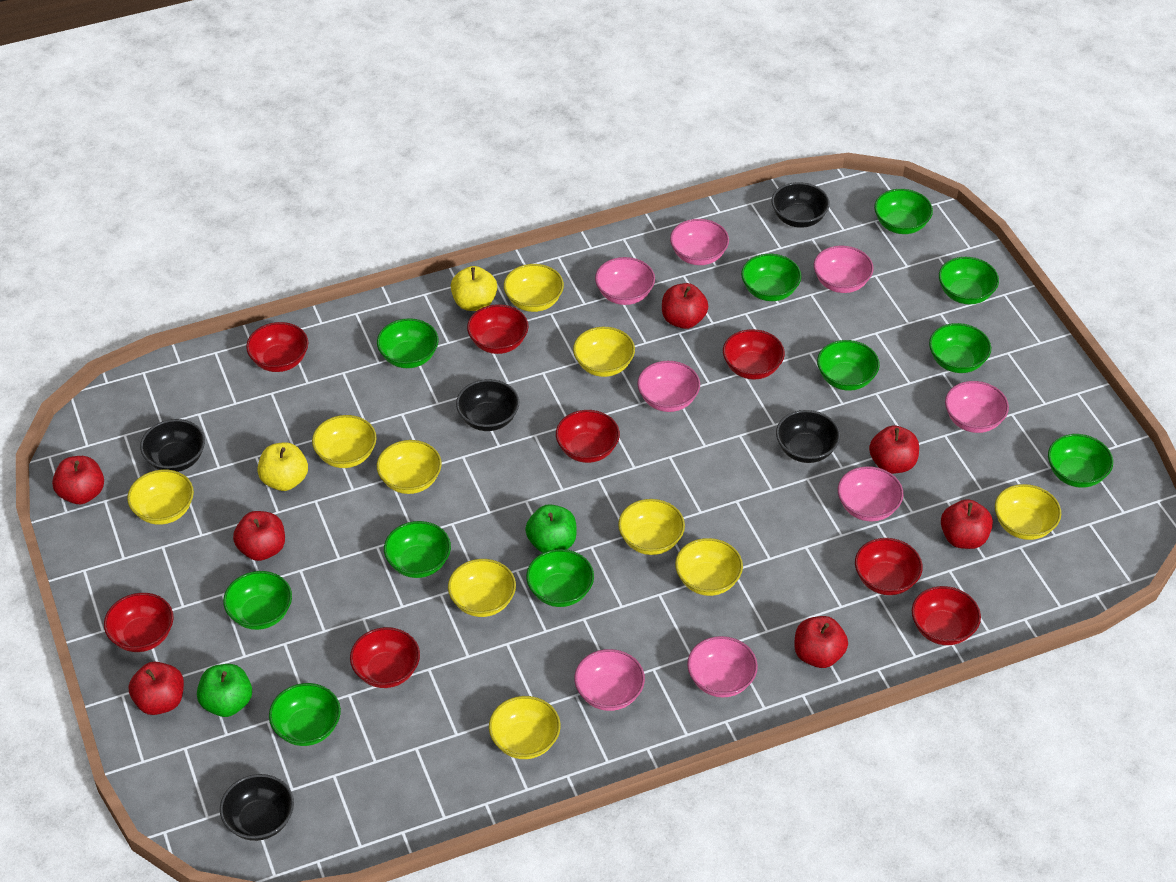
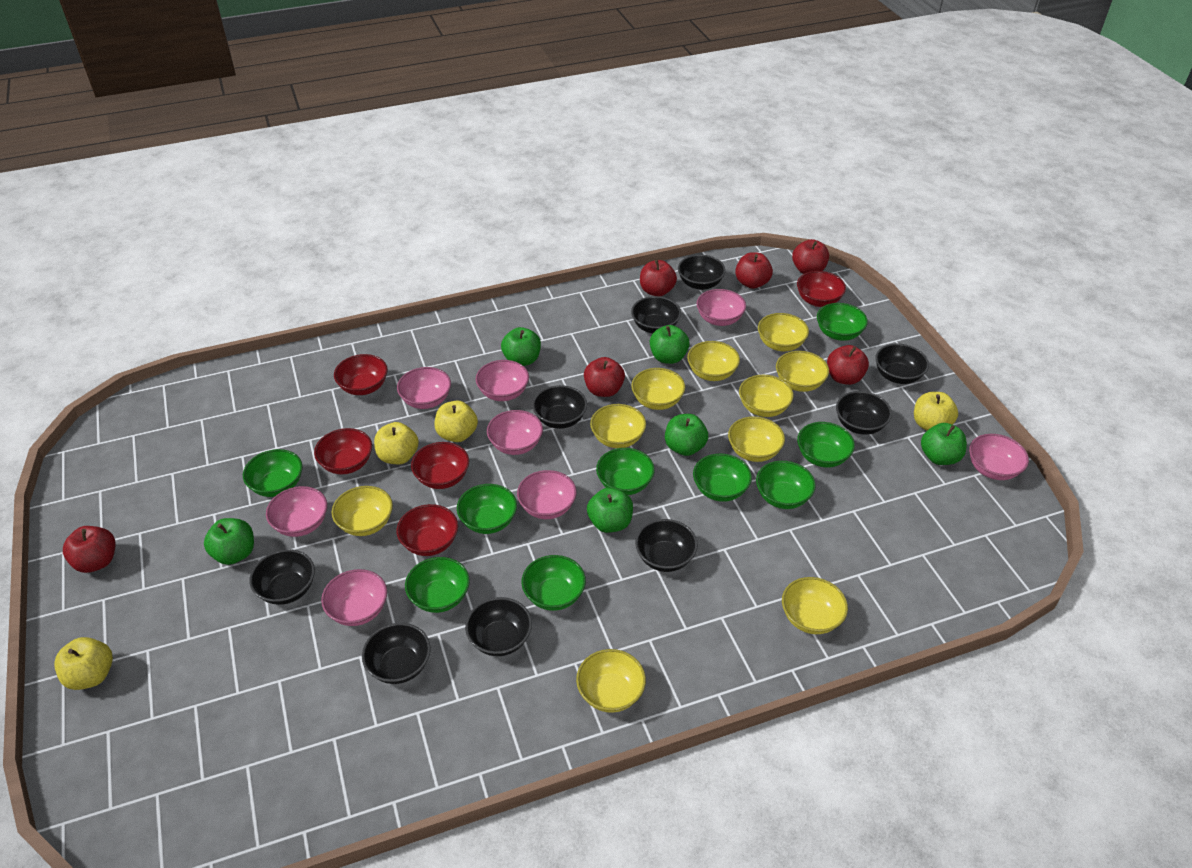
black bowl: [140,419,205,472] [220,774,294,841] [456,379,519,431] [772,182,830,228] [776,410,840,463] = 5 -> [249,549,315,605] [362,623,431,684] [465,597,532,656] [532,385,587,429] [631,296,681,333] [635,519,698,572] [678,255,726,290] [836,391,892,435] [875,344,929,384] = 9
green apple: [197,664,252,717] [525,504,577,553] = 2 -> [204,518,254,565] [501,327,541,366] [587,487,633,533] [650,325,690,364] [665,414,708,456] [921,423,967,465] = 6
green bowl: [223,571,292,630] [269,683,341,746] [377,318,439,368] [384,521,451,578] [526,549,594,607] [741,254,801,301] [817,340,880,391] [874,189,933,234] [929,323,991,373] [939,257,999,304] [1048,434,1113,488] = 11 -> [243,449,303,497] [405,557,470,613] [457,484,517,534] [522,555,586,611] [596,448,655,495] [693,454,752,502] [756,461,816,509] [797,422,855,468] [817,303,868,341] = 9
red apple: [52,456,104,504] [128,662,184,715] [233,511,285,561] [662,283,708,329] [794,616,848,668] [869,425,919,474] [941,499,993,549] = 7 -> [63,526,115,573] [584,357,625,397] [640,260,677,296] [735,252,773,289] [792,239,829,274] [827,345,869,385] = 6
red bowl: [104,593,174,652] [246,322,308,372] [350,627,420,688] [467,304,529,354] [556,410,620,463] [723,329,785,380] [855,538,923,595] [912,586,981,645] = 8 -> [314,428,372,474] [334,354,388,395] [396,504,458,556] [411,442,469,489] [797,271,846,307] = 5
yellow apple: [257,442,308,491] [451,266,497,311] = 2 -> [54,637,113,690] [374,422,419,464] [435,400,478,442] [914,392,958,431] = 4

